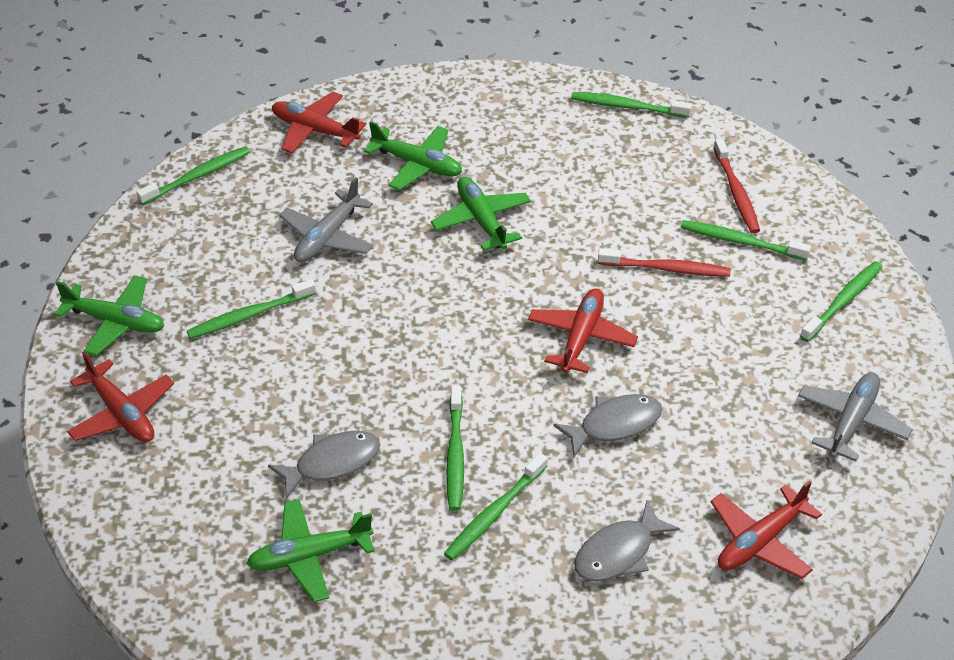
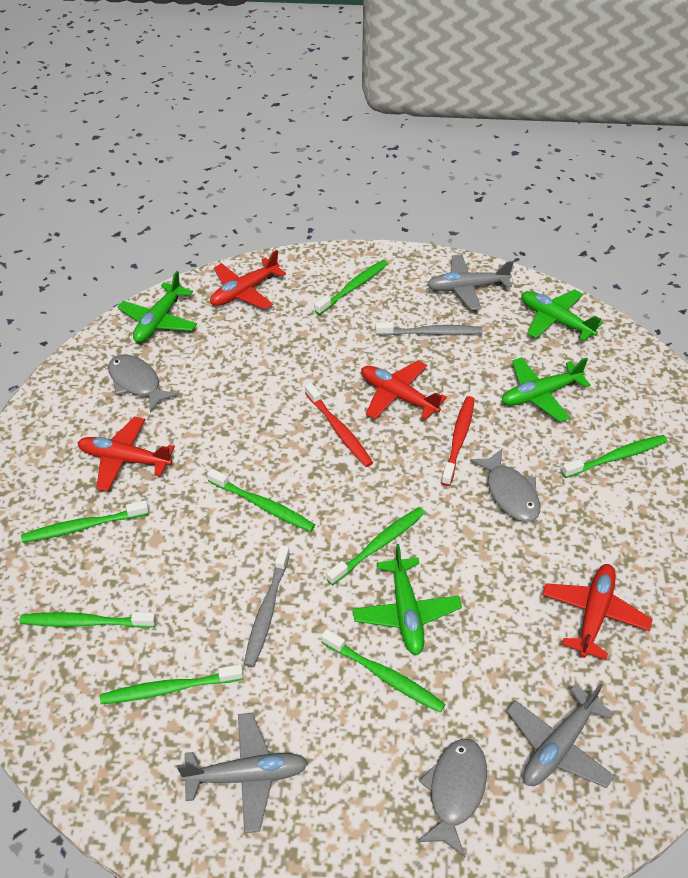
green toothbrush: [136,146,250,205] [187,279,316,339] [444,453,547,560] [446,386,464,511] [571,92,692,118] [681,220,811,261] [800,261,882,342] = 7 -> [19,612,156,628] [21,500,149,543] [100,664,243,704] [207,469,315,532] [314,260,388,315] [321,629,445,713] [326,507,425,585] [561,435,668,478] = 8
grey plane: [279,178,373,263] [798,372,913,462] = 2 -> [177,713,308,833] [427,254,514,310] [507,683,615,788] = 3
grey toothbrush: none = 0 -> [244,545,290,667] [376,322,483,336] = 2

